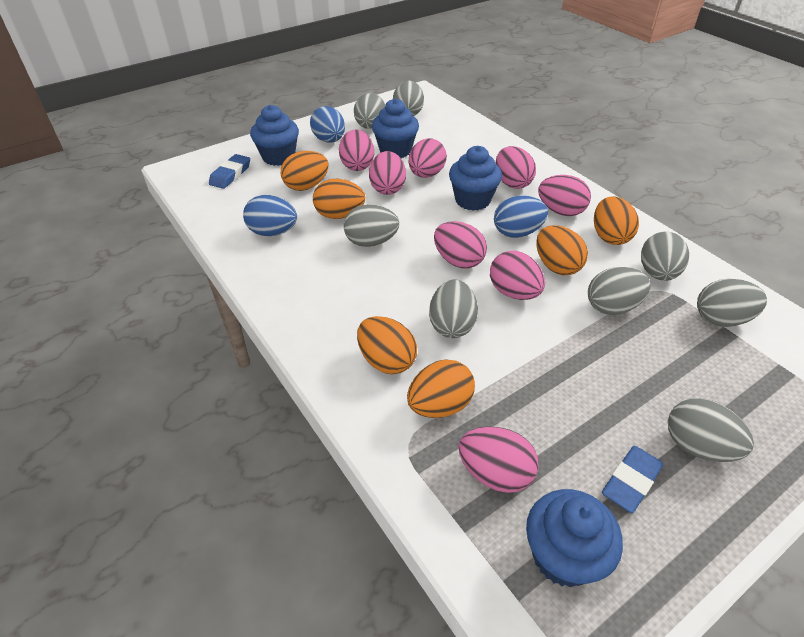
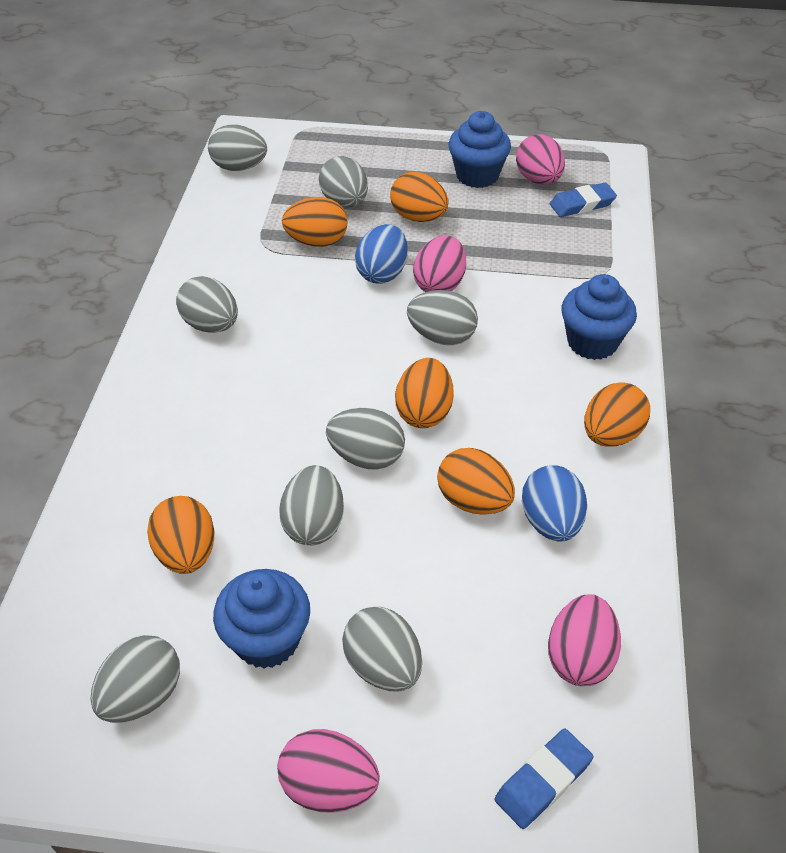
blue cupcake: [250,105,299,166] [372,98,419,158] [449,146,502,211] [526,489,623,587] = 4 -> [213,569,310,669] [449,111,511,188] [561,274,637,360] = 3
blue egg: [243,195,297,236] [310,106,345,143] [494,196,548,238] = 3 -> [355,224,408,284] [522,465,587,542] = 2
pink egg: [339,130,374,171] [369,151,406,195] [409,138,447,178] [434,221,487,269] [458,427,539,493] [490,251,545,300] [496,146,536,189] [538,175,591,216] = 8 -> [277,729,380,813] [413,236,466,292] [516,134,565,185] [548,594,621,686] = 4

